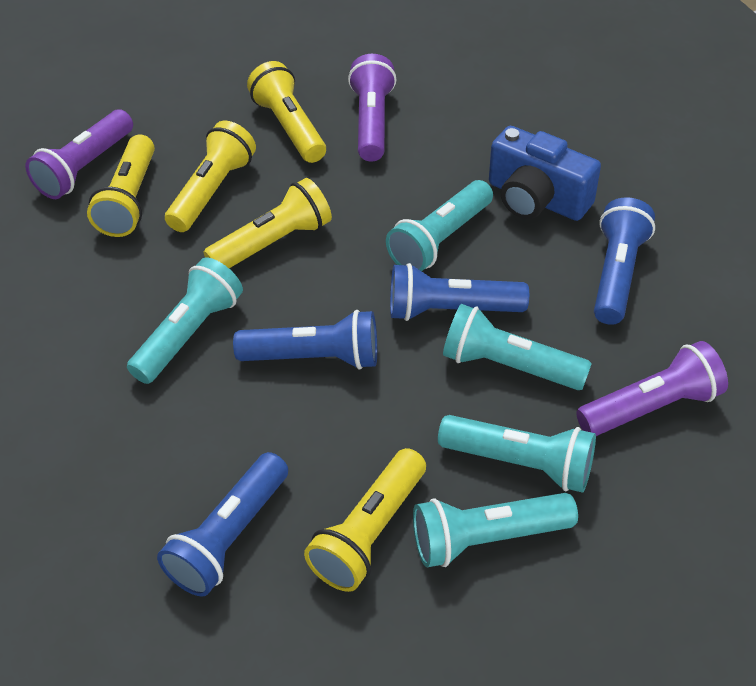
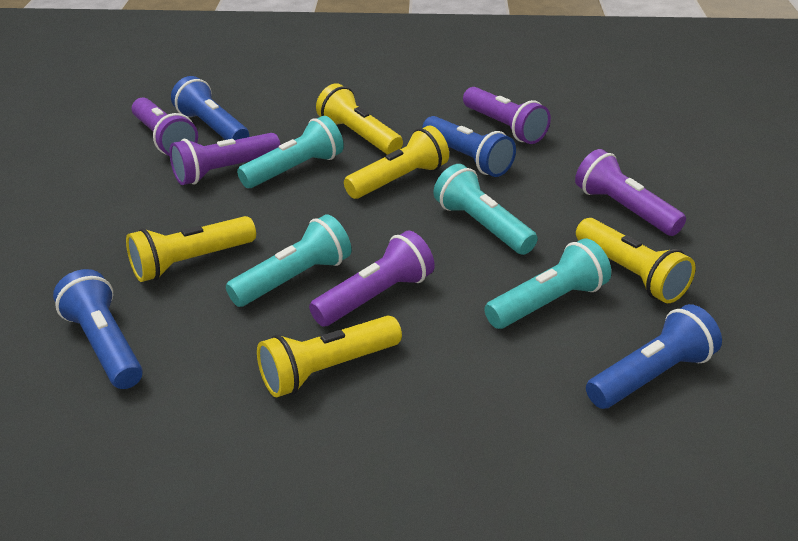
blue camera: [489,126,601,221] = 1 -> none = 0
purple flashlight: [25,110,133,199] [348,54,397,162] [576,341,728,436] = 3 -> [132,97,198,156] [169,133,281,185] [309,231,435,327] [463,87,551,144] [575,149,686,236] = 5
turquoise flashlight: [127,257,243,384] [386,180,493,271] [413,493,578,567] [438,415,596,493] [443,304,592,390] = 5 -> [226,214,352,307] [237,116,344,188] [434,164,538,255] [484,239,611,329] = 4

